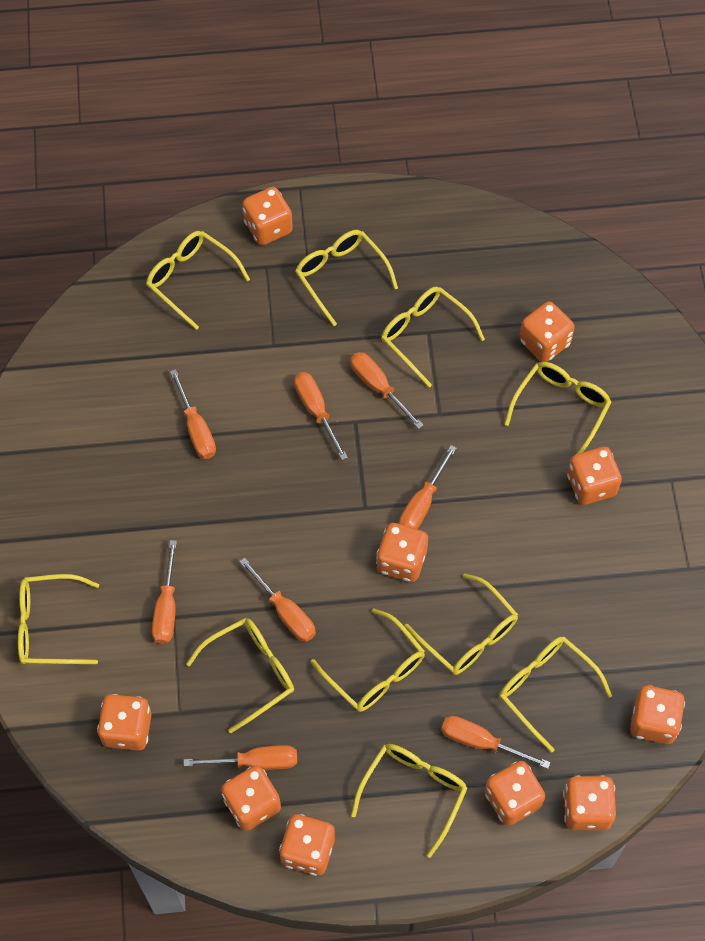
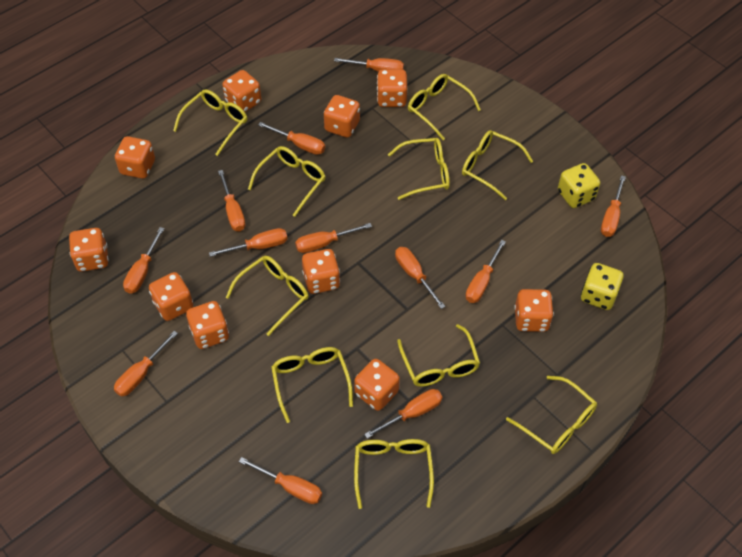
orange screwdriver: [152,540,177,644] [170,369,216,459] [183,745,297,770] [239,557,316,642] [294,372,348,460] [350,352,423,429] [399,445,457,530] [441,716,551,769] = 8 -> [114,331,178,396] [123,227,164,294] [209,228,287,257] [218,170,245,231] [239,457,322,504] [258,122,325,155] [295,223,372,253] [334,58,404,72] [364,389,443,439] [395,247,445,309] [466,240,506,303] [601,175,626,237] = 12
yellow dice: none = 0 -> [558,163,600,208] [581,263,624,310] = 2

